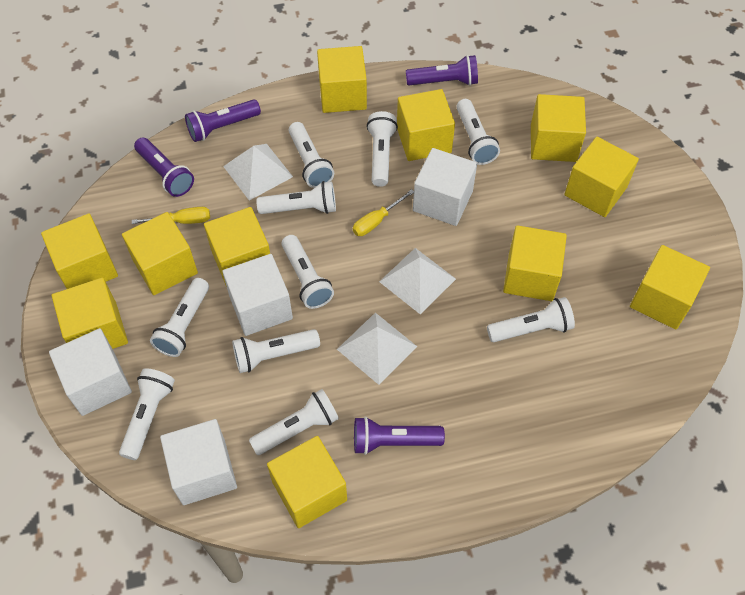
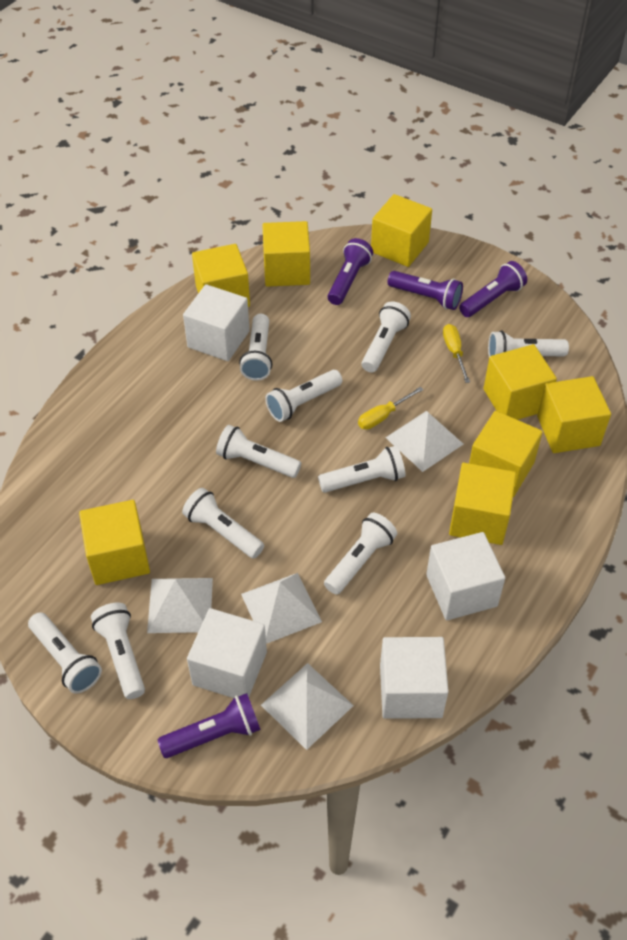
white pyramid: [223,144,293,201] [337,313,417,385] [379,248,456,314] = 3 -> [147,578,213,633] [241,573,322,644] [261,663,354,750] [385,411,463,472] = 4
yellow cube: [41,213,118,289] [52,278,128,349] [122,212,198,295] [204,207,270,287] [267,436,347,528] [317,46,367,113] [397,89,455,161] [503,225,567,301] [531,94,586,162] [564,137,639,217] [630,245,710,329] = 11 -> [79,500,150,585] [192,244,250,307] [262,221,310,287] [371,194,432,267] [449,463,516,545] [469,411,543,497] [484,344,557,420] [537,376,611,453] = 8

